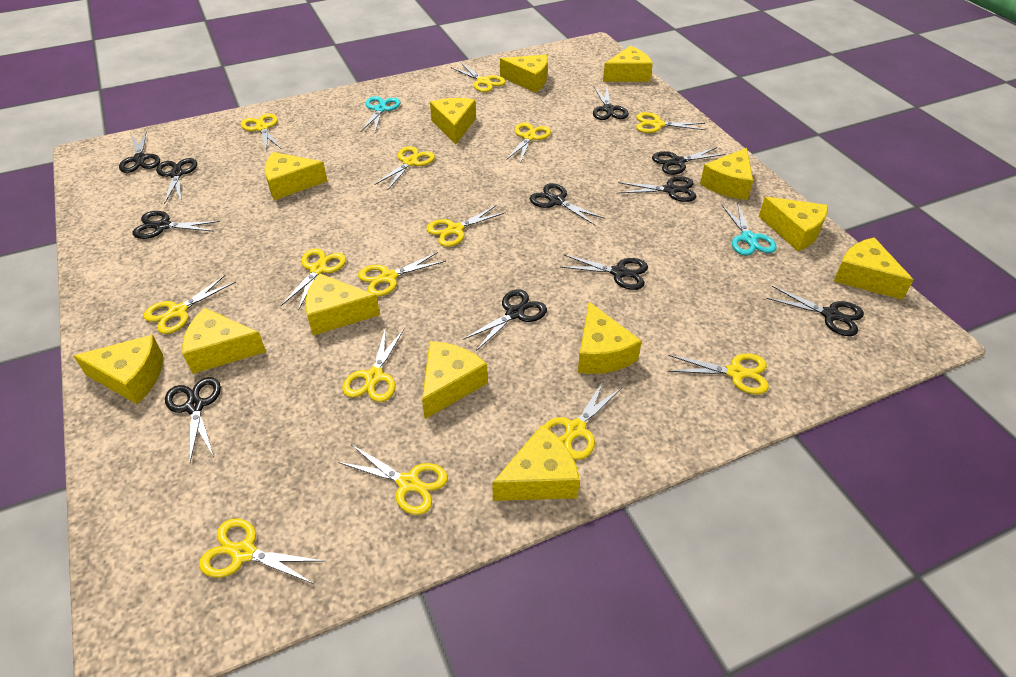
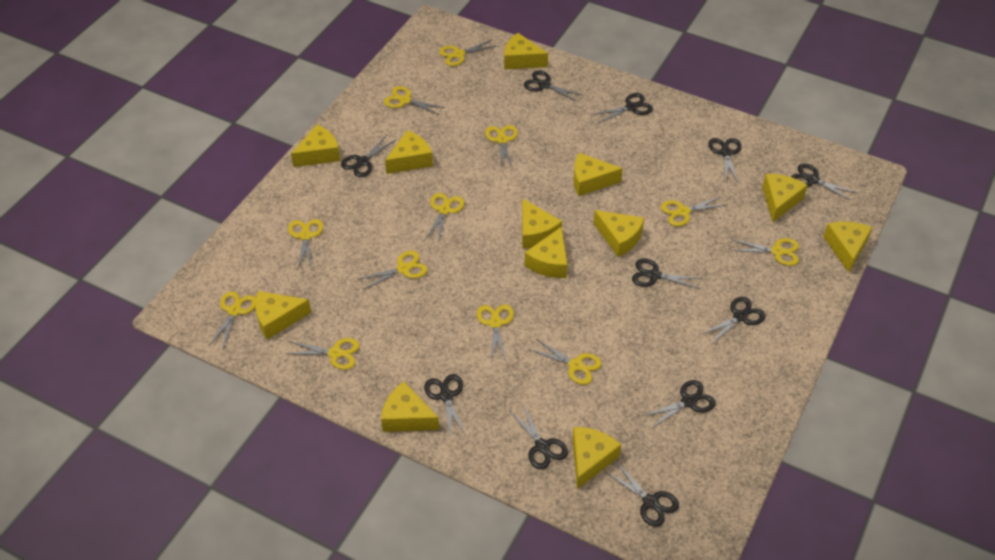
turquoise scissors: [361,96,401,132] [722,202,777,256] = 2 -> none = 0
yellow cheese: [73,335,163,404] [182,308,266,374] [264,152,327,200] [305,274,380,336] [422,341,488,419] [430,98,476,144] [492,425,580,501] [500,55,548,92] [578,302,642,374] [603,46,653,82] [700,148,753,200] [759,197,828,251] [834,237,913,300] = 13 -> [255,291,311,340] [291,125,340,167] [381,381,439,432] [385,130,433,174] [504,33,548,69] [522,199,562,249] [525,227,568,278] [573,427,621,489] [574,153,623,196] [593,210,644,257] [762,174,808,222] [823,221,872,272] = 12
yellow scissors: [144,274,236,334] [199,518,324,584] [241,113,281,152] [281,248,346,311] [338,445,448,515] [342,327,404,402] [358,252,446,297] [374,146,435,189] [426,205,506,247] [451,63,506,92] [506,123,551,164] [544,380,622,460] [636,112,706,133] [668,353,769,394] = 14 -> [209,291,256,350] [287,338,360,370] [288,219,323,270] [359,251,427,290] [384,86,445,115] [425,193,464,242] [439,39,496,66] [477,305,514,362] [485,125,518,168] [530,339,601,385] [661,196,725,226] [731,238,799,266] = 12

